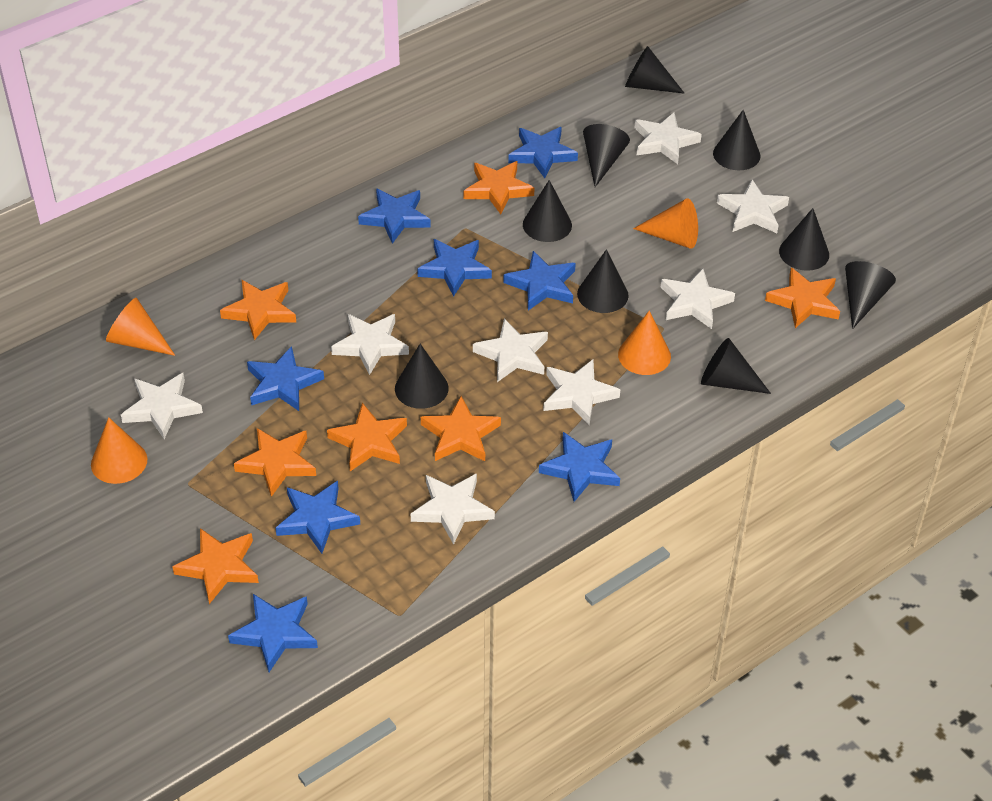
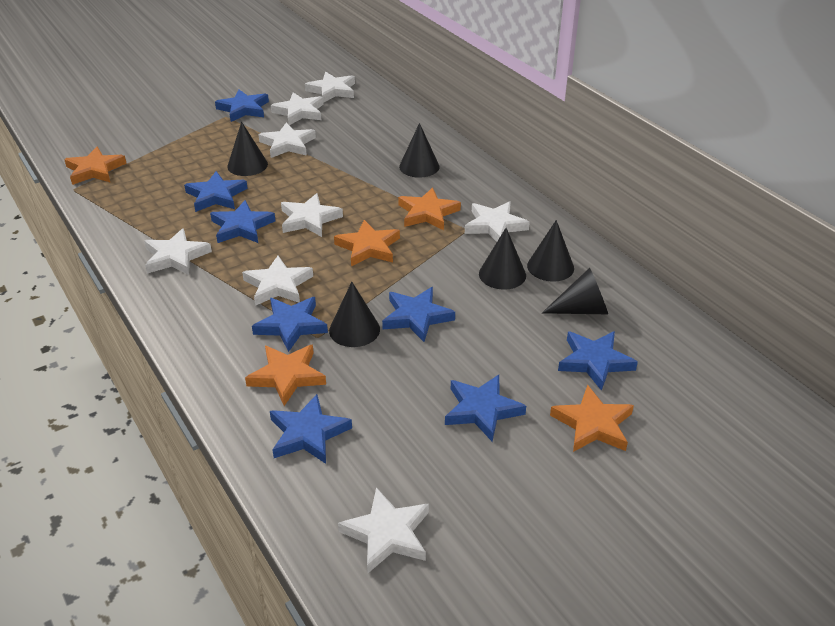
black cone: [395,344,449,409] [523,180,572,242] [577,250,629,313] [583,124,630,187] [625,46,684,93] [701,338,771,394] [713,110,760,170] [779,208,829,271] [845,261,896,329] = 9 -> [227,122,268,176] [329,282,380,347] [399,123,439,178] [479,228,526,290] [527,220,574,282] [542,268,608,314] = 6
orange cone: [91,417,148,484] [106,298,175,356] [618,311,671,375] [633,198,698,249] = 4 -> none = 0
orange star: [173,528,259,604] [220,280,296,340] [234,428,316,497] [327,403,407,471] [421,396,501,461] [464,161,534,214] [765,267,840,328] = 7 -> [64,147,127,185] [245,345,326,406] [334,220,400,267] [398,187,461,230] [550,385,634,452] = 5

